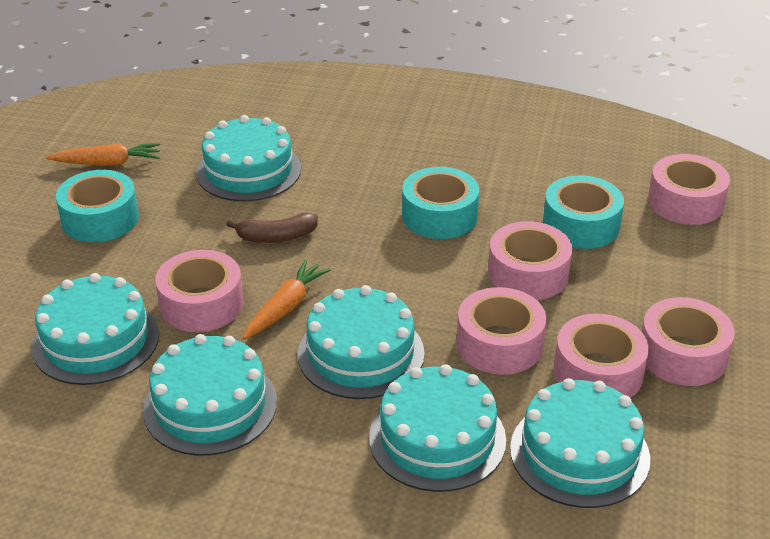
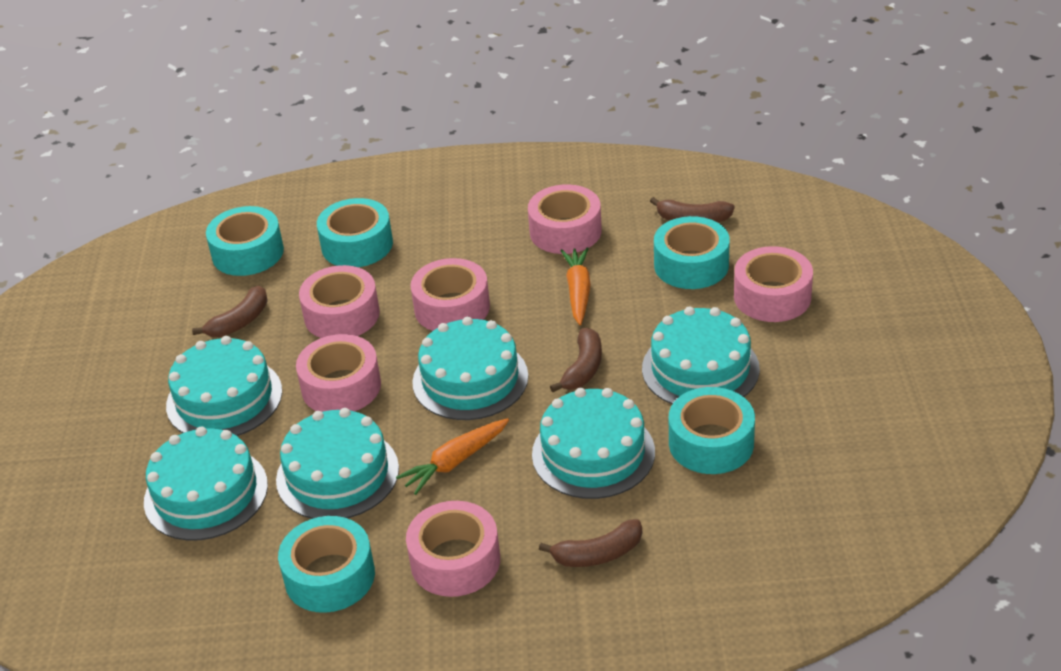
brown banana: [226,212,318,243] = 1 -> [192,286,268,337] [539,519,642,567] [550,328,602,392] [650,197,735,222] = 4
turquoise tape: [56,170,139,242] [402,167,479,239] [543,175,624,249] = 3 -> [206,206,284,276] [278,516,375,613] [317,198,393,267] [654,216,730,289] [669,387,755,474] = 5

